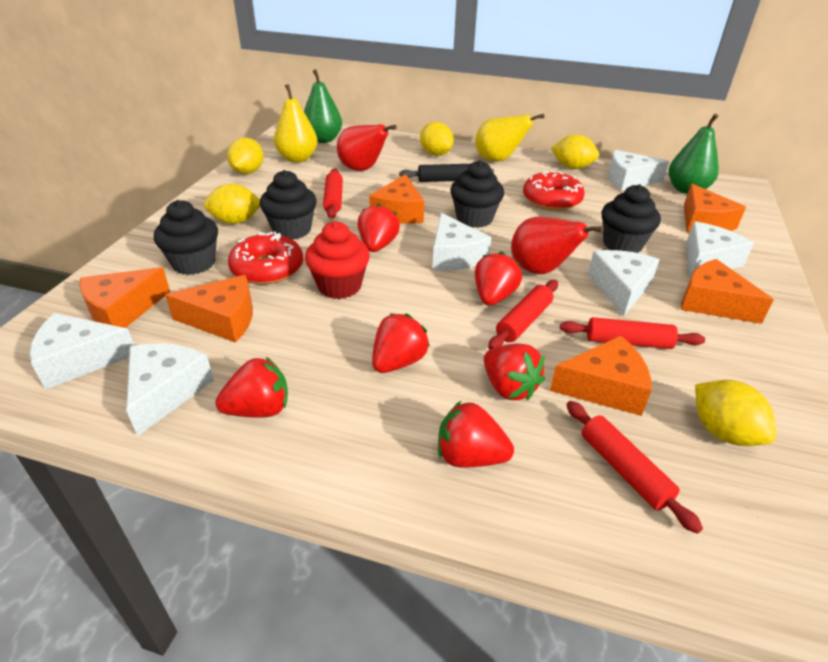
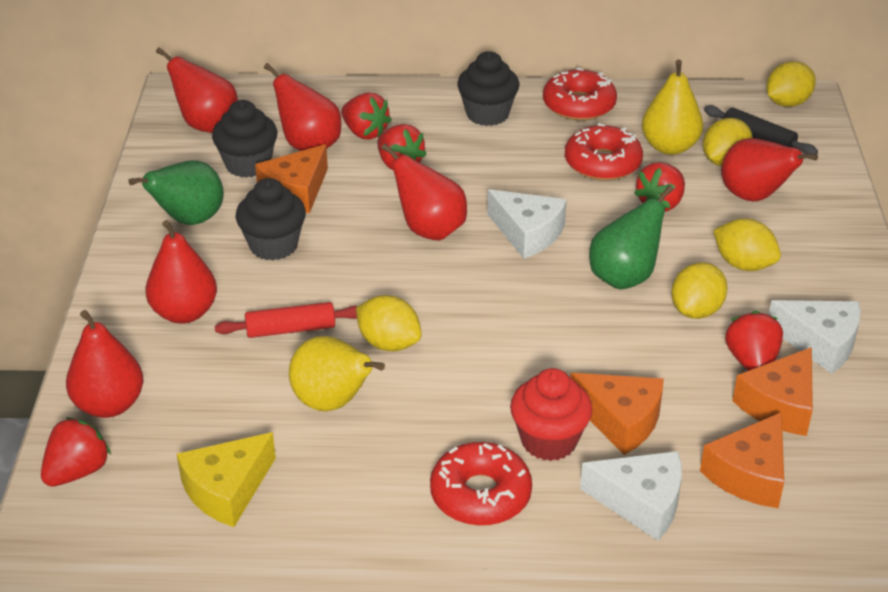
black cupcake: [154,200,218,275] [260,170,317,240] [450,160,504,228] [602,184,661,253] = 4 -> [212,100,278,178] [235,178,306,260] [457,51,519,126] = 3
orange cheese: [79,267,170,328] [165,275,253,343] [369,174,424,223] [550,336,652,416] [681,259,774,324] [684,184,746,233] = 6 -> [255,144,328,213] [570,373,664,455] [700,412,784,508] [732,347,813,436] = 4
red donut: [228,231,303,284] [523,171,585,211] = 2 -> [430,442,532,526] [543,67,617,121] [565,123,643,181] = 3
red pear: [337,124,397,171] [511,217,604,274] = 2 -> [66,310,144,418] [146,220,217,323] [156,47,238,133] [264,63,341,151] [381,143,467,241] [721,138,818,201] = 6
red rolling pin: [323,168,343,219] [488,280,558,349] [560,317,705,349] [566,401,703,534] = 4 -> [215,302,358,338] = 1
red strawberry: [215,357,288,418] [358,203,400,252] [372,313,430,373] [438,400,514,468] [475,252,522,305] [484,343,545,400] = 6 -> [41,417,111,487] [341,92,392,140] [377,124,427,170] [634,162,685,212] [725,311,783,371] = 5
white cheese: [30,313,134,390] [126,344,214,436] [432,213,492,271] [588,250,660,316] [608,150,669,191] [686,221,754,279] = 6 -> [487,189,567,259] [580,451,682,541] [769,300,861,374] = 3
yellow cheese: none = 0 -> [177,432,276,527] = 1

